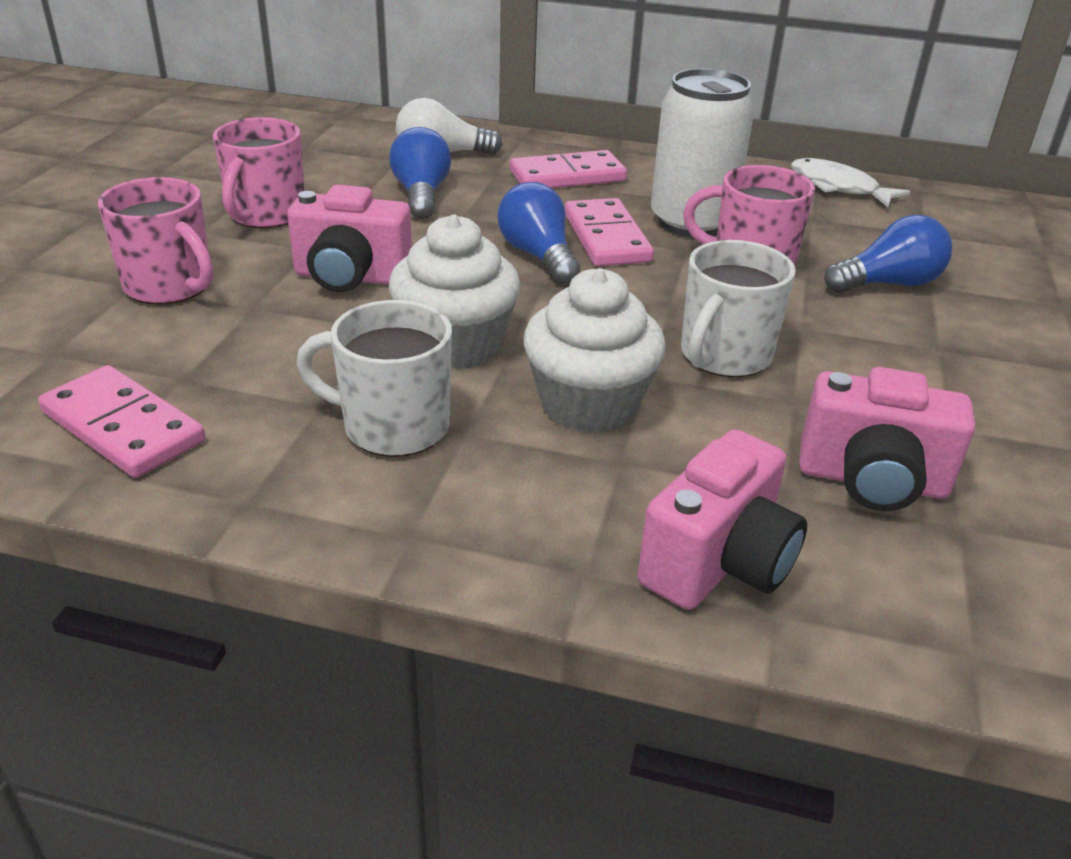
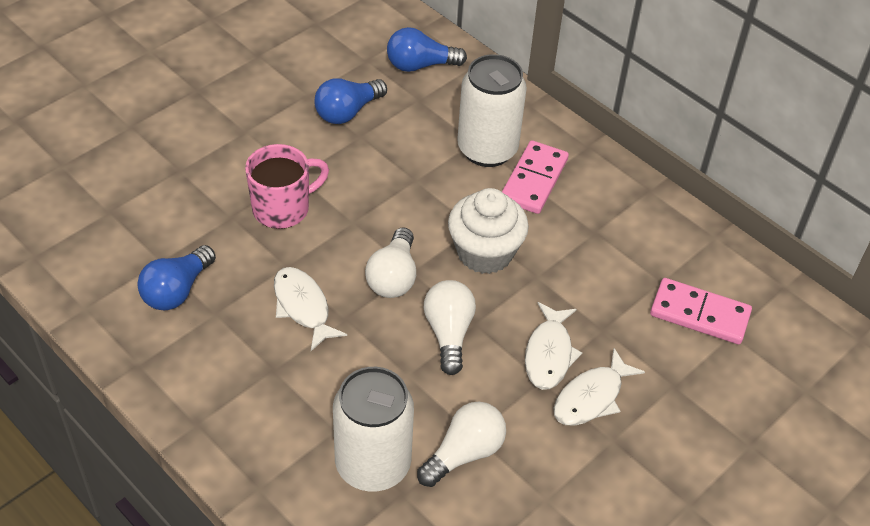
pink camera: [287,184,412,292] [638,429,807,610] [799,367,975,511] = 3 -> none = 0
pink domino: [38,365,205,478] [510,150,627,188] [565,198,654,266] = 3 -> [502,140,569,214] [650,278,752,344] = 2
pink mug: [98,177,213,304] [213,117,305,228] [683,165,815,266] = 3 -> [245,144,329,229] = 1
white can: [651,69,754,238] = 1 -> [333,367,414,492] [457,54,527,167] = 2
white cupcake: [389,214,521,370] [523,268,666,433] = 2 -> [448,188,529,274] = 1
white fish: [791,158,910,207] = 1 -> [274,267,347,351] [525,302,582,390] [554,348,645,426] = 3
white light bulb: [396,98,503,155] = 1 -> [365,228,416,298] [417,402,506,487] [424,280,476,375] = 3
white mug: [297,300,452,457] [681,240,796,377] = 2 -> none = 0

